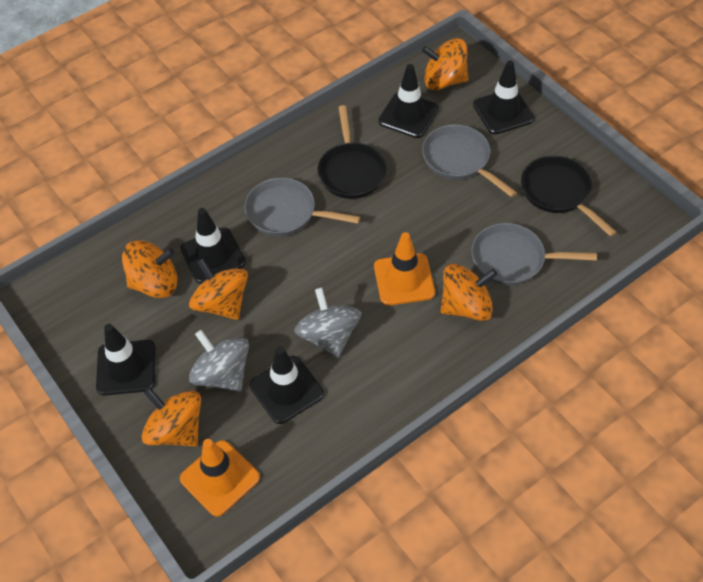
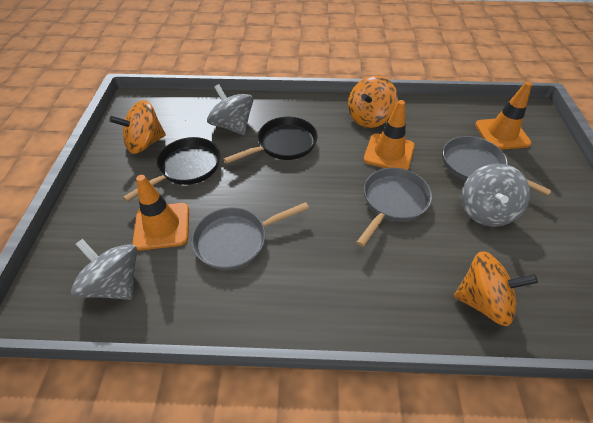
black traffic cone: [96,324,156,395] [180,208,246,284] [249,346,324,424] [378,64,439,138] [473,60,534,134] = 5 -> none = 0
grey spinning top: [189,330,249,392] [294,287,361,358] = 2 -> [71,239,137,300] [207,84,253,135] [461,163,531,227] = 3
orange spinning top: [122,240,178,298] [142,388,201,447] [189,258,248,320] [422,38,469,90] [441,264,497,321] = 5 -> [110,100,166,154] [348,76,398,128] [454,251,538,326] = 3
orange traffic cone: [180,439,260,517] [374,232,435,306] = 2 -> [132,175,189,250] [364,100,415,170] [475,82,532,150] = 3

